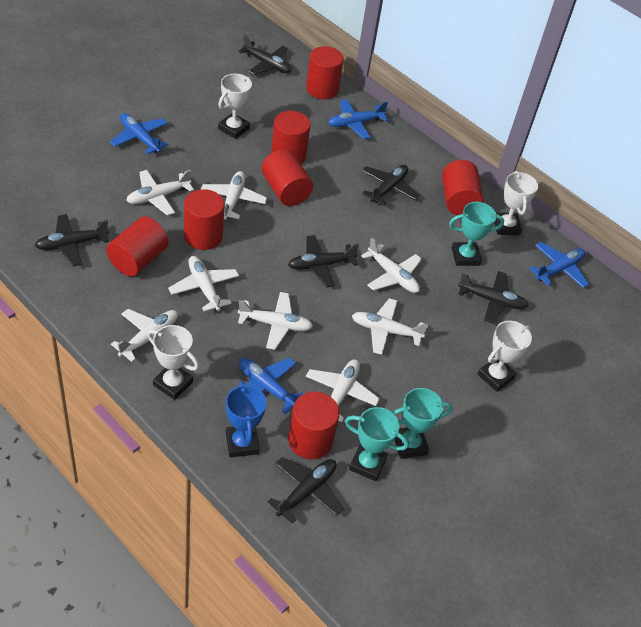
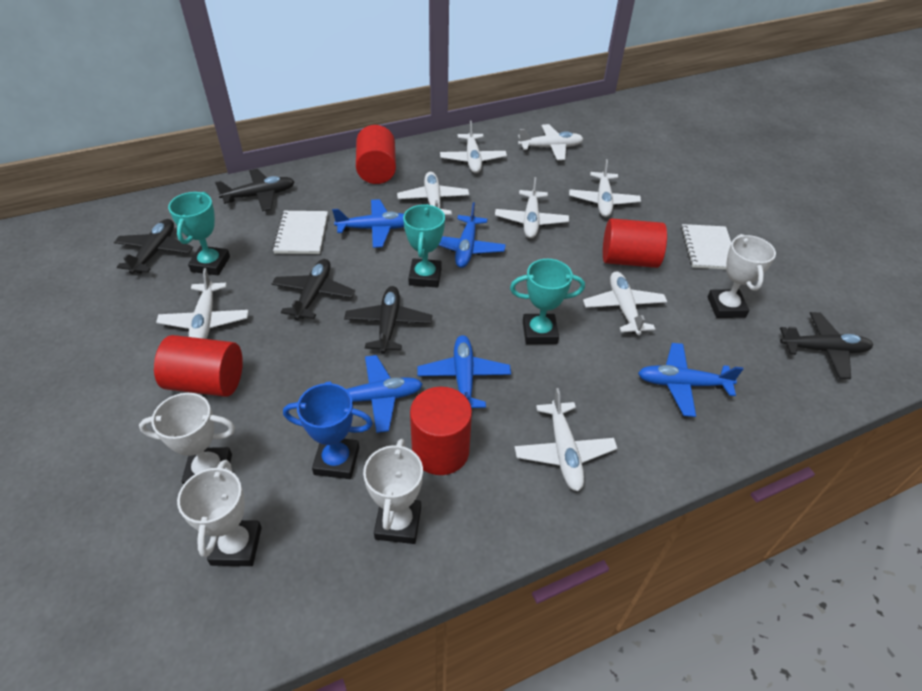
black plane: [35,214,109,266] [238,35,292,75] [268,457,343,524] [288,235,359,288] [362,165,420,205] [458,271,529,323] = 6 -> [114,219,193,274] [215,169,295,211] [272,259,355,320] [344,286,432,354] [780,312,873,379] = 5
blue plane: [110,113,169,155] [239,358,304,414] [328,99,388,139] [529,242,589,288] = 4 -> [325,355,423,433] [332,199,404,248] [417,335,511,408] [439,202,506,268] [638,343,743,417] = 5
red cylinder: [106,216,169,276] [184,189,225,250] [262,149,313,206] [271,111,311,164] [288,392,340,459] [306,46,344,99] [442,160,483,215] = 7 -> [154,335,243,397] [356,125,396,184] [410,387,472,475] [603,218,667,268] = 4
white notebook: none = 0 -> [272,211,328,254] [681,224,731,269] = 2

